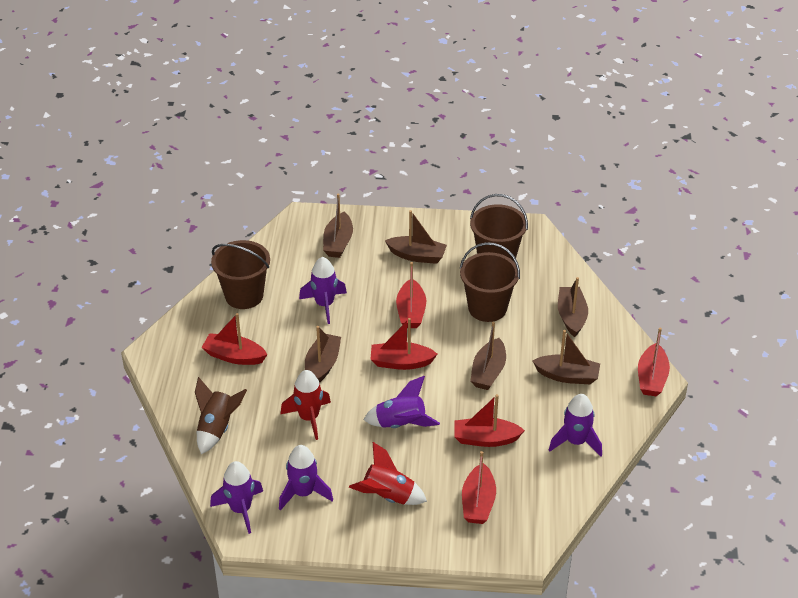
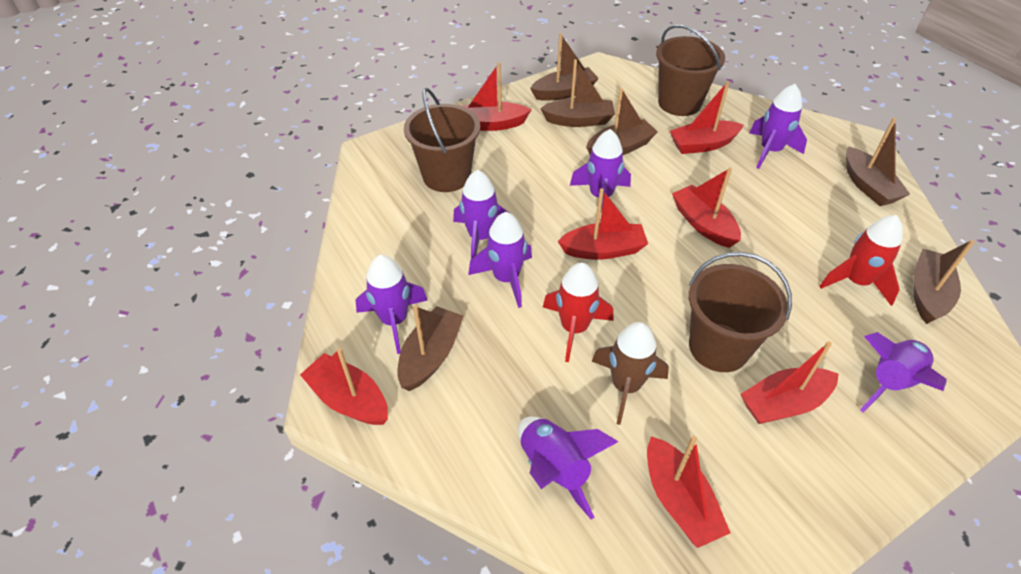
purple rocket: [210,461,263,534] [279,445,333,511] [299,257,347,324] [364,376,440,428] [549,394,602,457] = 5 -> [356,255,428,354] [453,170,509,259] [468,212,532,308] [518,417,618,520] [570,129,631,213] [749,84,807,169] [860,332,947,412] = 7
red boat: [201,313,268,365] [371,318,437,370] [396,262,426,328] [455,394,525,447] [462,451,496,524] [638,328,670,396] = 6 -> [300,348,388,425] [462,62,531,131] [558,188,648,260] [647,436,731,548] [670,81,743,154] [672,168,741,248] [740,341,838,424] = 7

